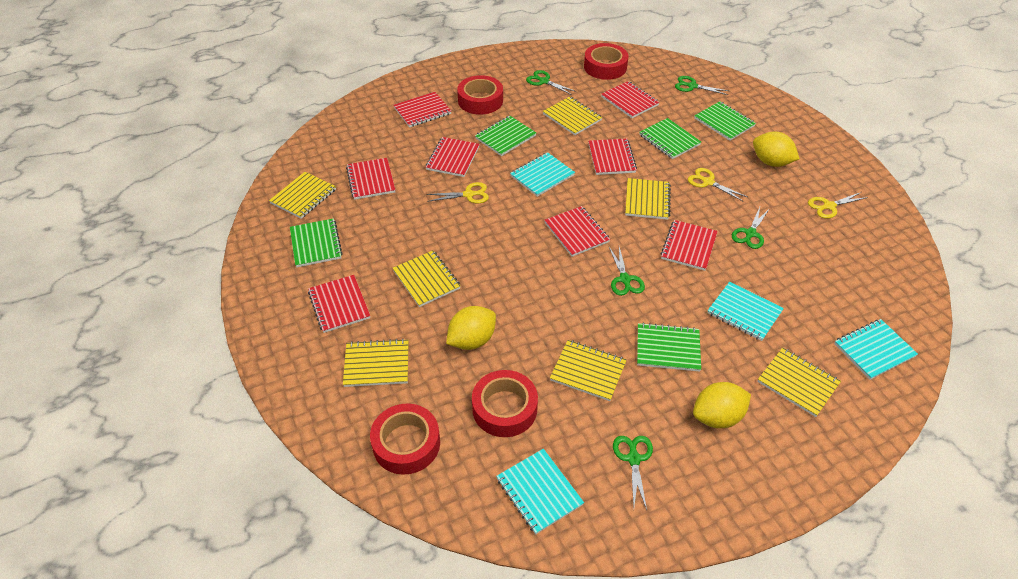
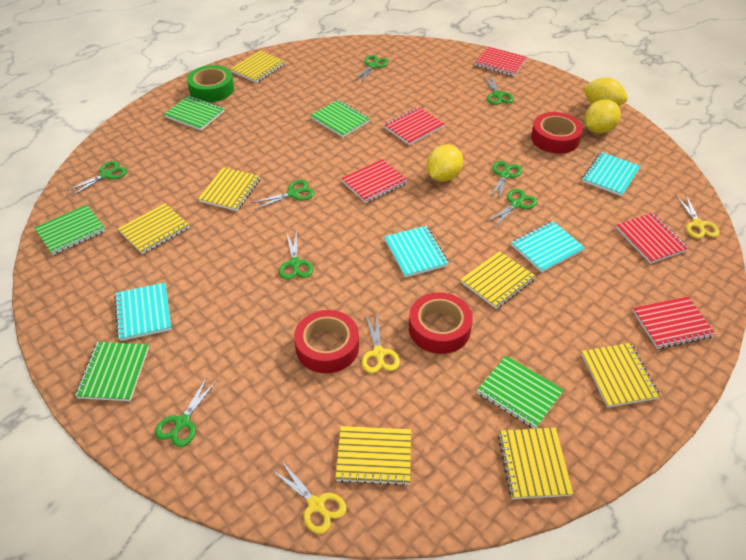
green scissors: [526,70,577,95] [609,247,645,296] [613,436,653,510] [675,76,729,95] [732,207,770,249] = 5 -> [67,161,127,196] [155,377,217,447] [252,180,314,210] [279,230,313,280] [353,55,389,84] [484,75,514,105] [487,189,537,228] [489,161,522,200] = 8
green tape: none = 0 -> [187,65,234,102] = 1
red notebook: [308,275,370,333] [346,158,395,200] [394,92,451,127] [426,137,480,177] [545,206,610,257] [588,139,637,175] [601,81,660,118] [660,220,718,271] = 8 -> [341,159,408,203] [384,107,444,145] [475,47,527,76] [616,213,689,264] [633,296,715,349] = 5
red tape: [370,403,440,475] [457,75,503,115] [472,370,538,437] [584,43,628,80] = 4 -> [294,310,359,373] [409,292,473,354] [531,112,583,154] = 3

